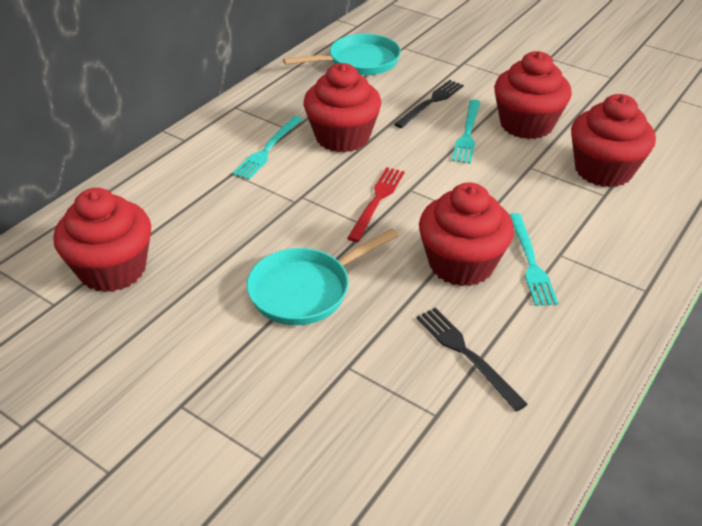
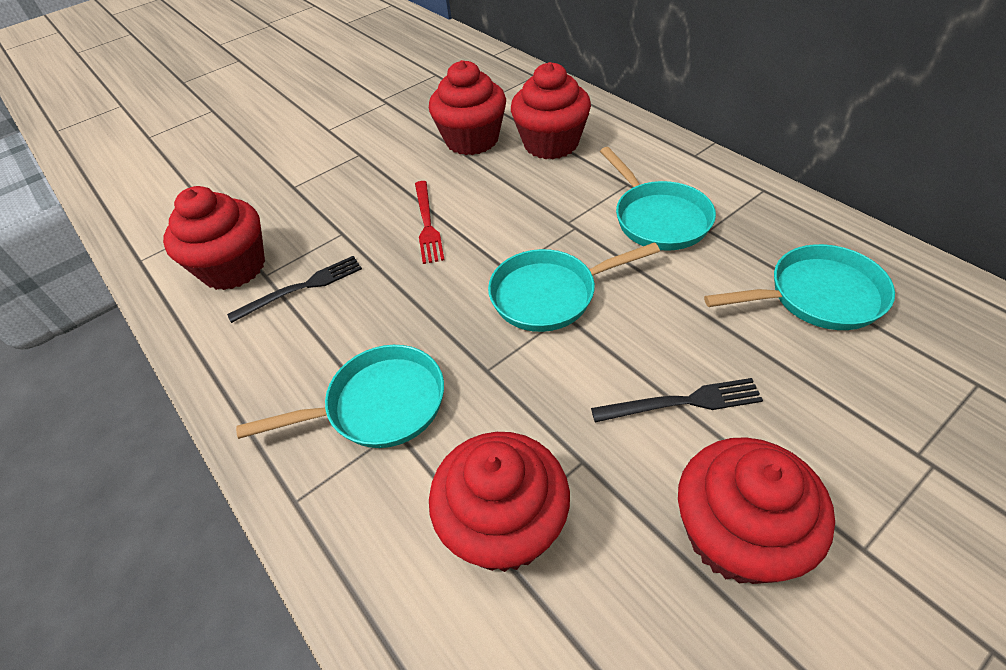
turquoise fork: [232,116,303,180] [452,100,480,164] [509,213,558,306] = 3 -> none = 0
turquoise pan: [246,229,398,325] [283,34,401,75] = 2 -> [236,345,444,448] [488,242,660,332] [600,147,716,251] [704,244,895,330] = 4

